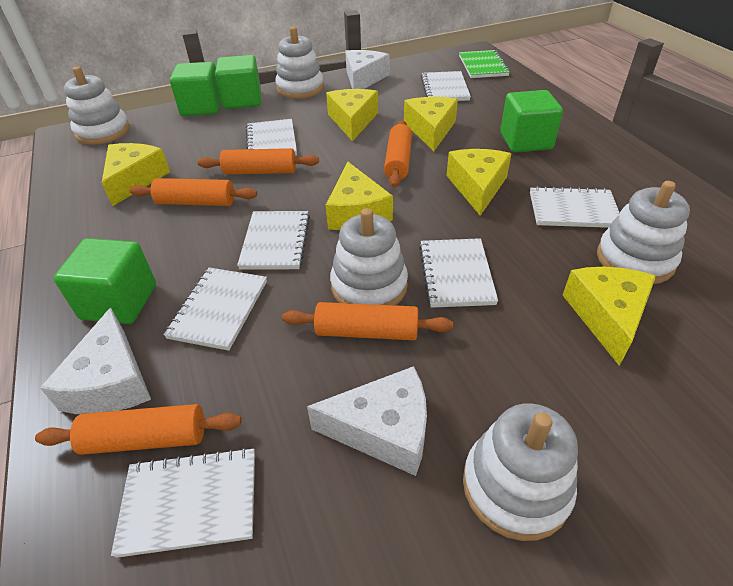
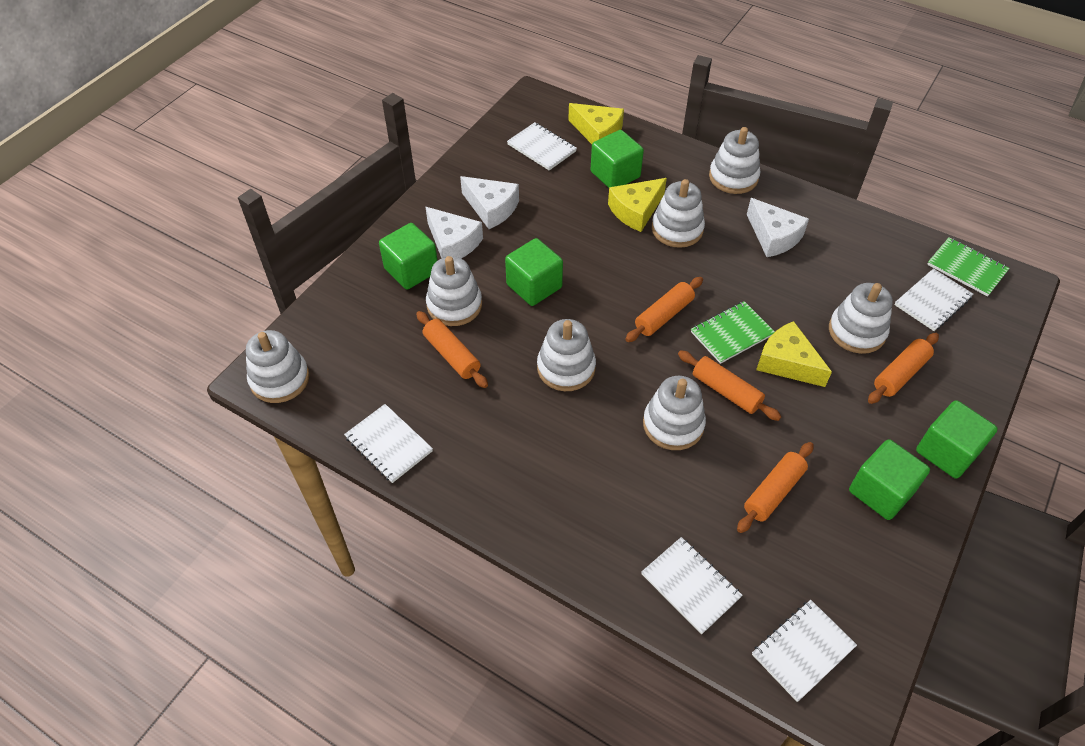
green cube: [53,238,156,324] [170,62,221,116] [215,55,261,109] [500,90,563,152] = 4 -> [379,223,438,290] [505,238,563,306] [590,130,644,188] [849,439,930,520] [916,400,998,479] = 5
green notebook: [459,50,510,78] = 1 -> [691,301,775,364] [927,237,1010,297] = 2
white notebook: [111,447,255,558] [164,268,267,351] [237,211,310,270] [246,119,297,156] [419,238,498,308] [421,71,471,101] [530,186,620,228] = 7 -> [344,404,433,483] [507,122,577,171] [641,537,743,634] [752,600,857,702] [895,268,973,331] = 5
white stacking toy: [64,66,130,145] [275,27,324,99] [330,208,408,306] [463,403,578,541] [597,181,690,284] = 5 -> [246,330,309,403] [426,256,482,326] [537,319,596,391] [643,376,706,450] [652,179,705,248] [709,127,760,194] [829,283,893,354] = 7
yellow cheese: [102,143,170,207] [326,89,378,142] [326,162,393,230] [404,97,458,151] [446,149,512,216] [563,267,656,366] = 6 -> [568,103,624,144] [608,178,667,232] [756,321,832,387] = 3

